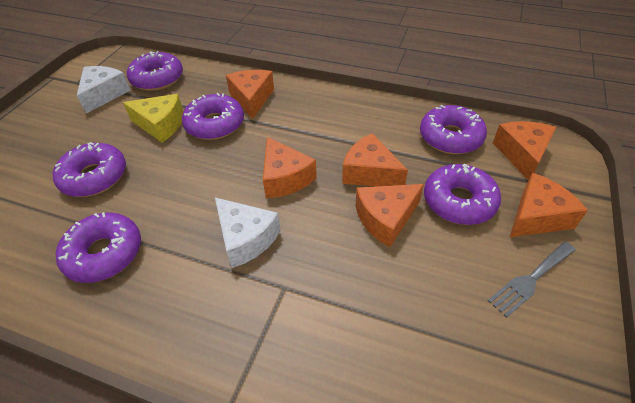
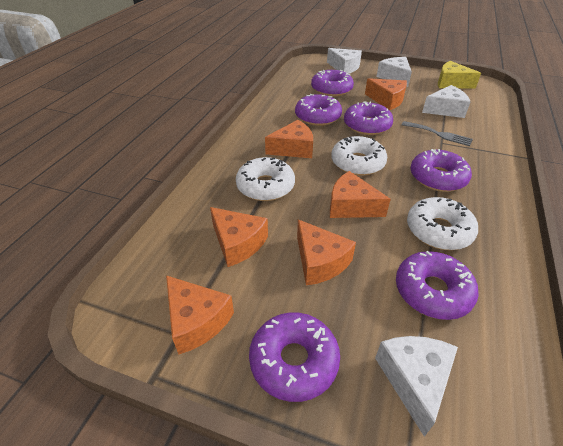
white cheese: [77,66,130,114] [215,198,281,268] = 2 -> [327,48,362,74] [375,336,458,437] [376,57,412,87] [422,85,471,118] = 4
white donut: none = 0 -> [236,157,295,201] [331,136,387,176] [407,197,478,250] = 3

